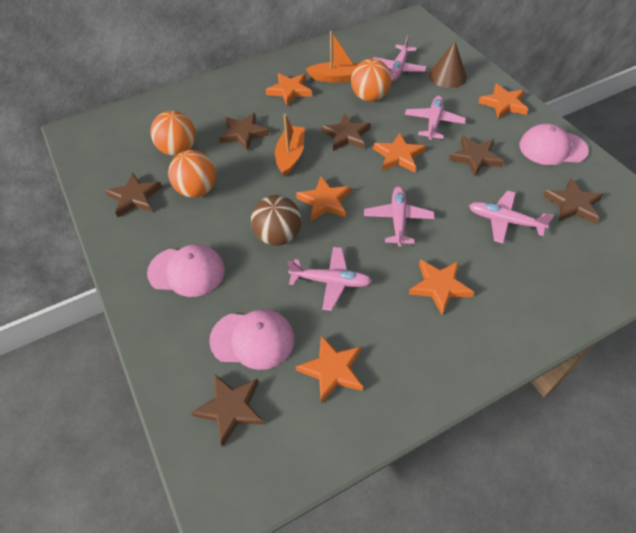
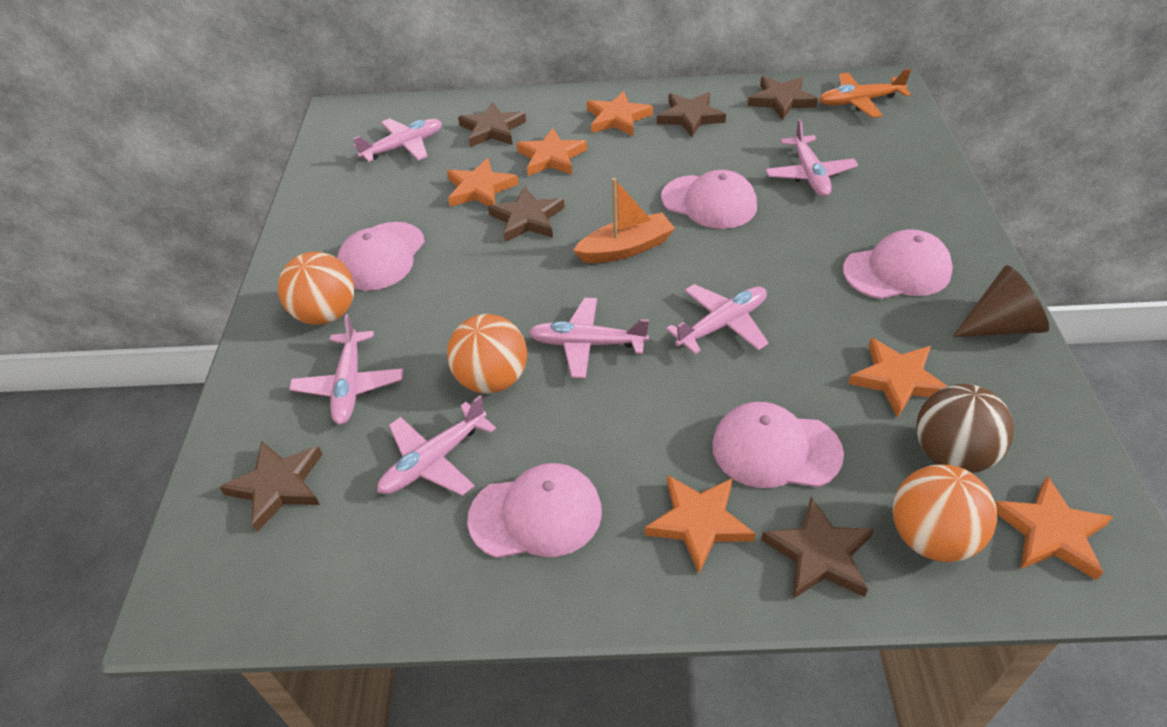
orange boat: [275,114,305,177] [306,31,359,83] = 2 -> [573,178,675,263] = 1
orange plane: none = 0 -> [819,69,911,118] = 1
pink cap: [147,245,225,297] [209,309,294,370] [519,123,589,165] = 3 -> [337,222,425,291] [467,463,602,558] [661,170,757,229] [712,402,844,488] [843,229,953,299] = 5
pink plane: [287,247,372,311] [364,186,435,247] [373,35,427,81] [405,95,466,140] [469,191,554,243] = 5 -> [289,314,403,425] [353,118,442,162] [377,395,496,496] [529,298,649,378] [666,284,769,354] [766,119,858,197] = 6

